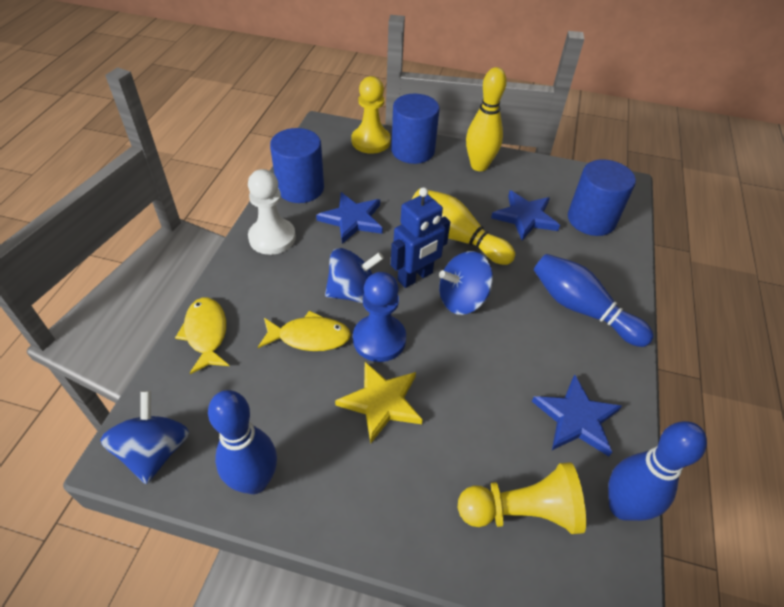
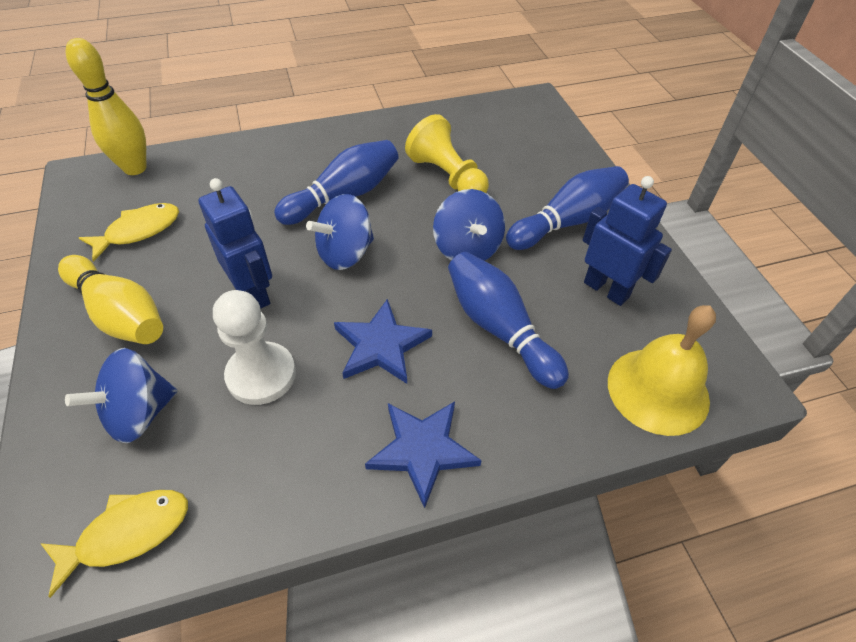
blue cylinder: [270,128,324,203] [391,94,440,164] [568,159,636,236] = 3 -> none = 0
blue pawn: [353,272,406,362] = 1 -> none = 0
blue robot: [391,187,450,288] = 1 -> [198,178,272,309] [583,176,672,306] = 2
blue star: [316,192,383,244] [491,190,560,241] [532,375,622,456] = 3 -> [334,299,432,384] [365,401,482,508] = 2
yellow bell: none = 0 -> [608,305,716,436] = 1
yellow pawn: [352,76,391,154] [458,462,586,534] = 2 -> [405,114,489,193] = 1
yellow star: [335,362,423,444] = 1 -> none = 0

